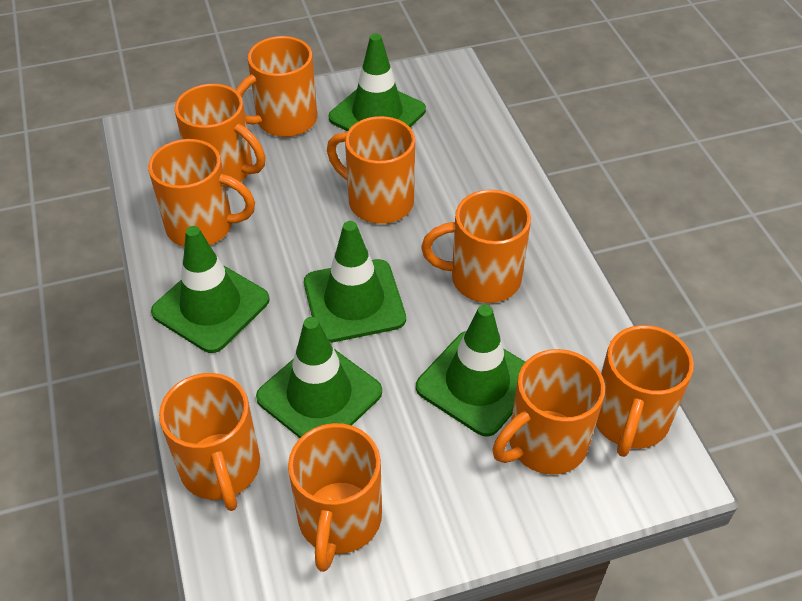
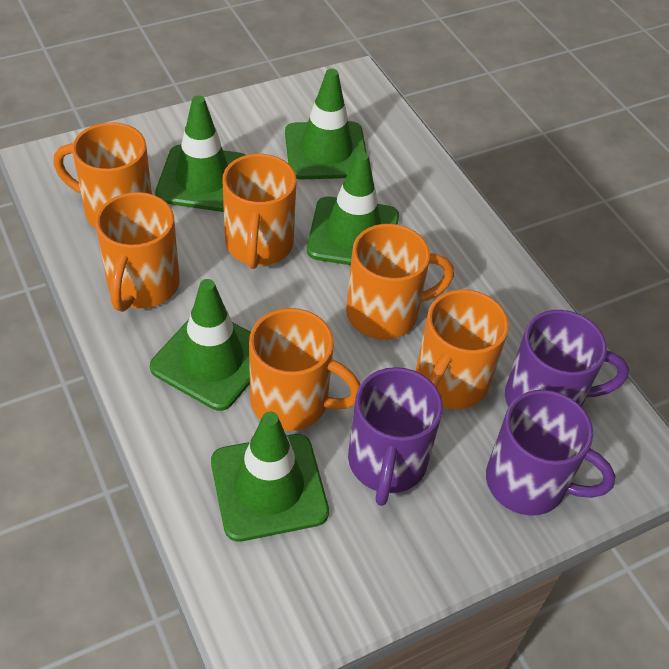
orange mug: [148,139,255,247] [159,373,260,511] [174,84,265,187] [236,36,317,137] [288,423,382,572] [327,116,415,224] [421,190,531,303] [492,349,605,475] [596,325,694,457] = 9 -> [54,122,152,228] [95,192,180,312] [223,154,296,269] [249,308,361,431] [346,224,454,340] [416,289,509,409] = 6
purple mug: none = 0 -> [348,367,443,506] [486,390,616,516] [505,310,629,407] = 3

